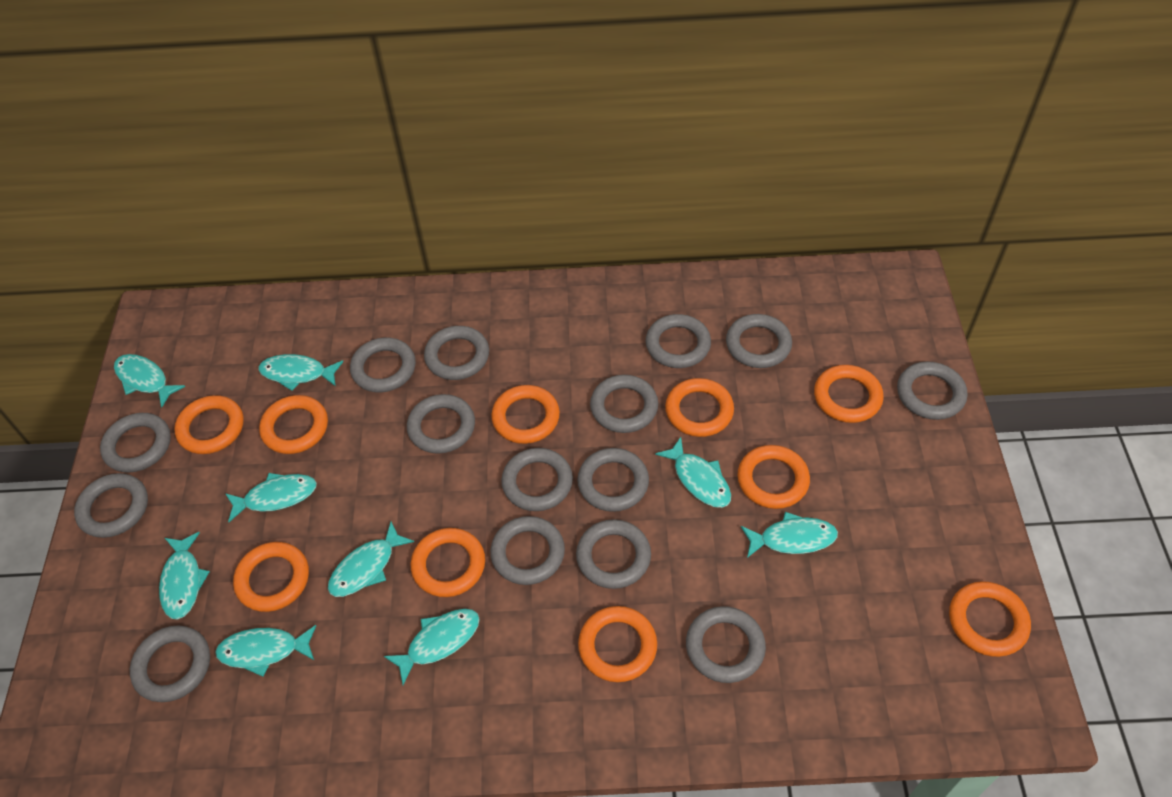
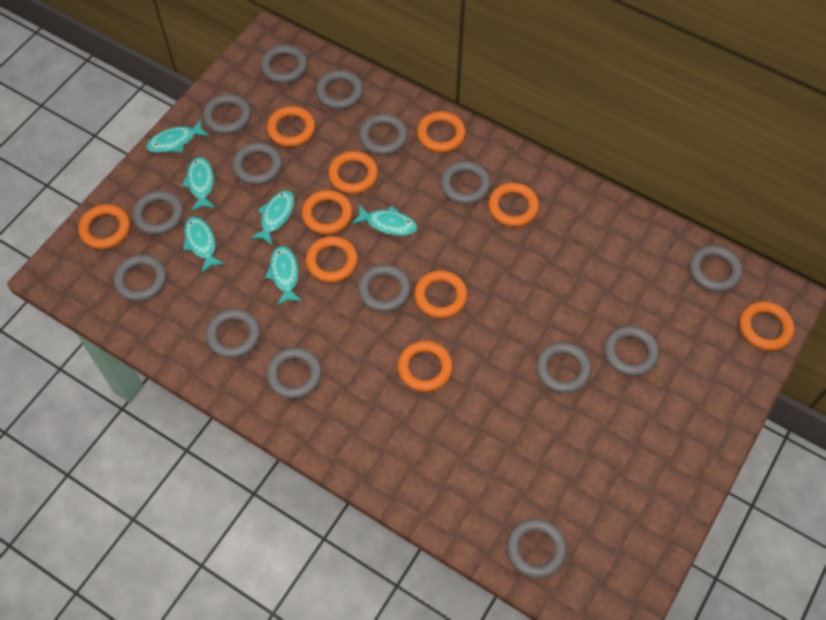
turquoise fish: [114,354,185,407] [159,532,210,619] [215,625,316,677] [225,473,317,522] [259,354,343,391] [328,521,414,597] [384,609,480,685] [655,437,731,508] [741,512,838,558] = 9 -> [146,119,209,153] [182,157,215,211] [183,217,225,273] [250,190,294,245] [265,246,302,306] [352,205,417,236] = 6

